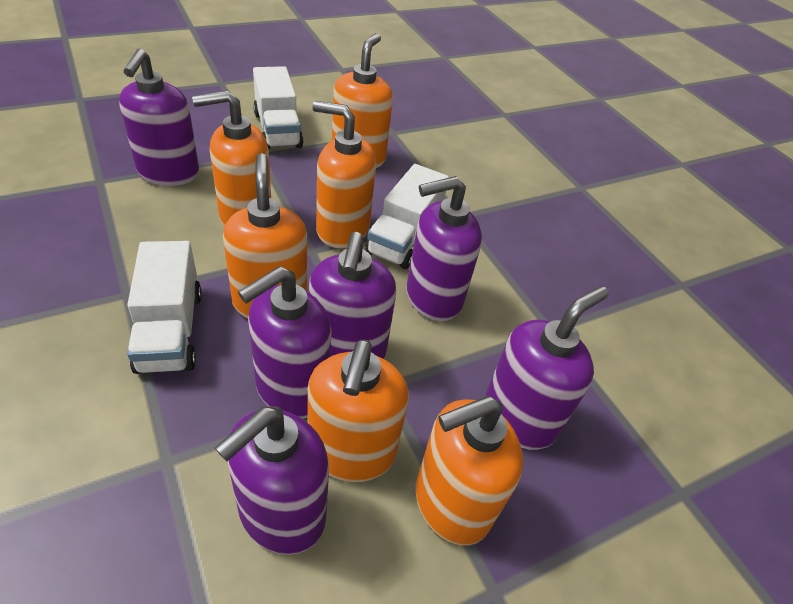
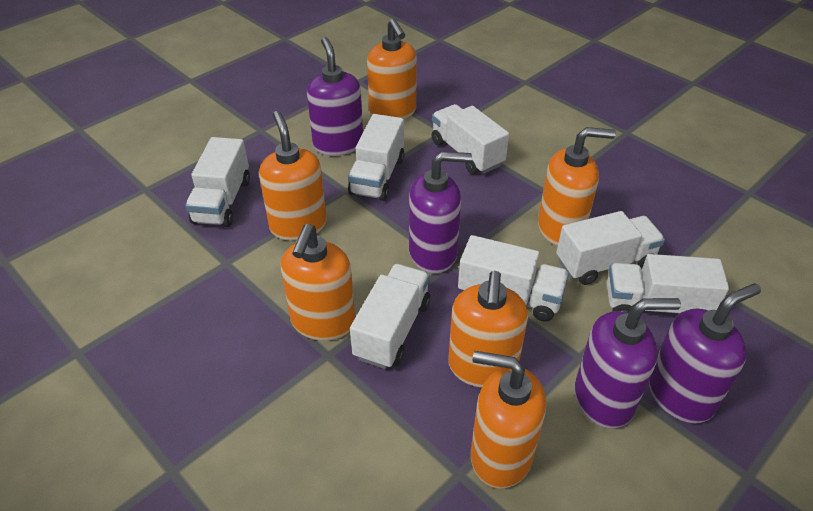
purple soap dispenser: [119,48,199,186] [215,406,329,555] [238,266,332,419] [309,232,396,359] [406,176,482,321] [485,286,609,450] = 6 -> [307,37,363,156] [409,151,472,273] [575,298,681,428] [649,283,761,423] = 4
white truck: [127,241,202,374] [253,66,304,149] [365,164,449,269] = 3 -> [185,137,250,227] [348,114,405,201] [350,264,431,369] [432,104,509,174] [458,235,569,322] [556,211,665,285] [607,254,729,313] = 7

